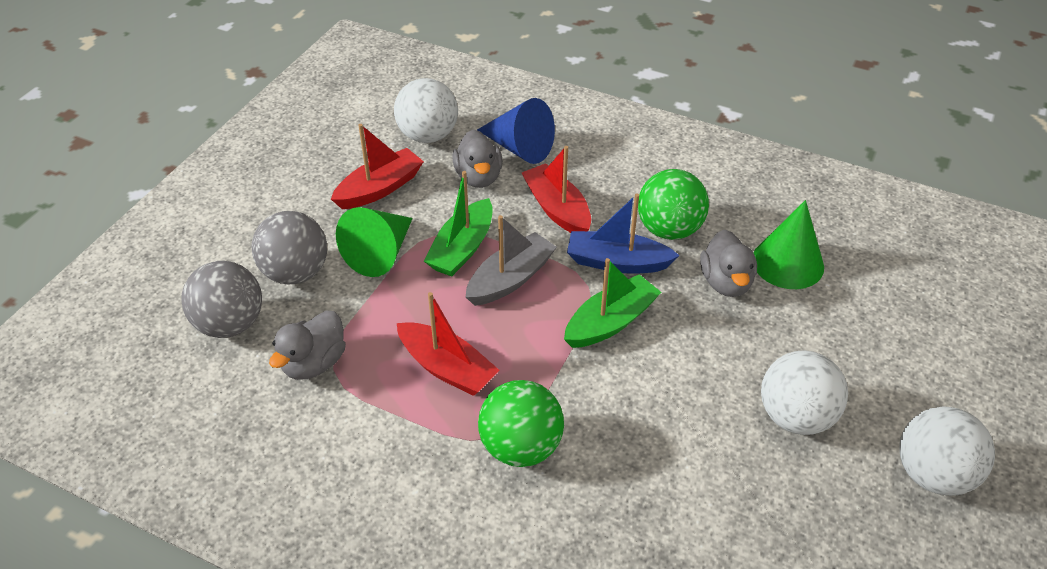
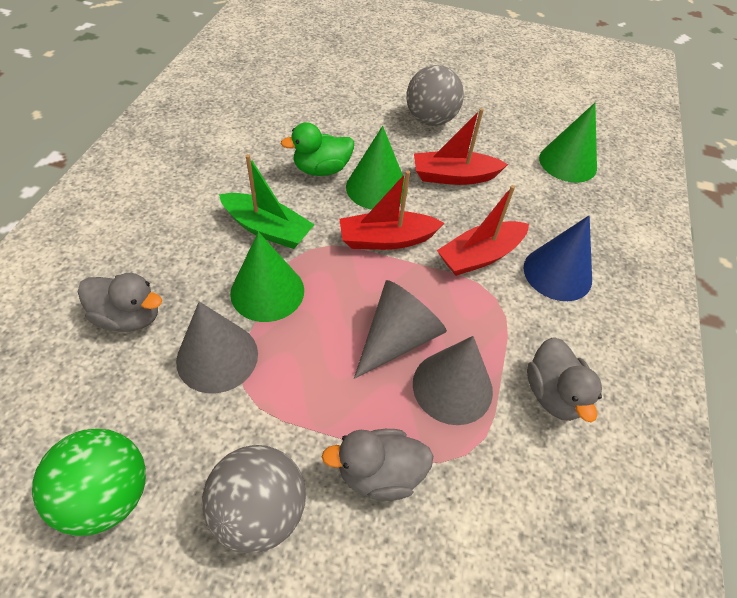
blue boat: [567,194,680,274] = 1 -> none = 0
green ball: [478,380,564,467] [638,169,709,240] = 2 -> [32,428,146,536] = 1
green boat: [424,171,493,277] [564,258,661,348] = 2 -> [219,154,315,249] = 1
green cone: [336,207,413,277] [753,200,824,289] = 2 -> [230,232,304,322] [346,126,408,210] [539,103,597,183] = 3
green duck: none = 0 -> [281,122,354,176] = 1
grey boat: [466,215,557,306] = 1 -> none = 0
grey cone: none = 0 -> [176,302,258,393] [354,280,447,379] [413,336,493,425] = 3
white ball: [394,78,458,143] [761,350,848,435] [899,406,995,496] = 3 -> none = 0

